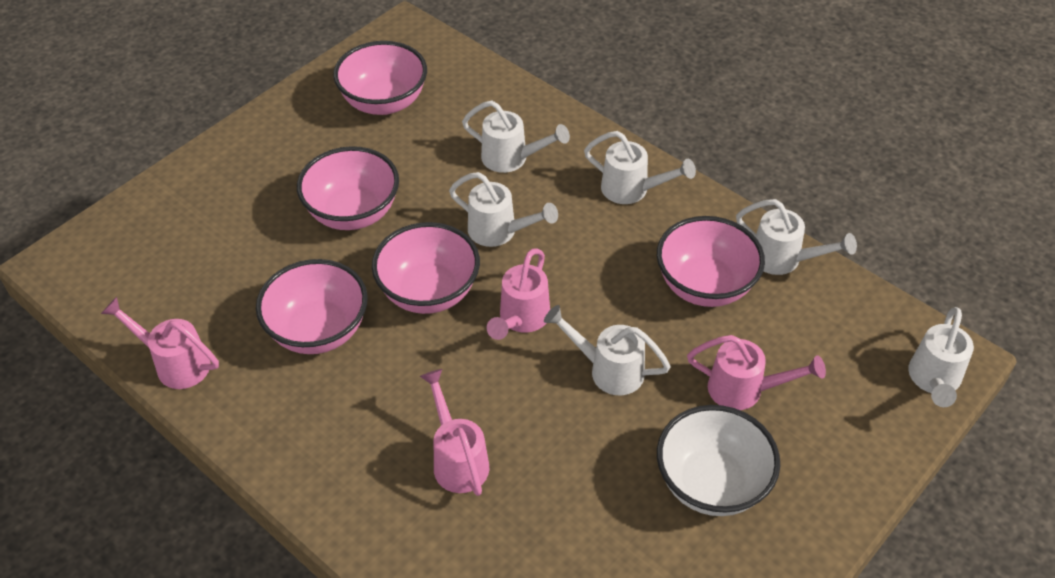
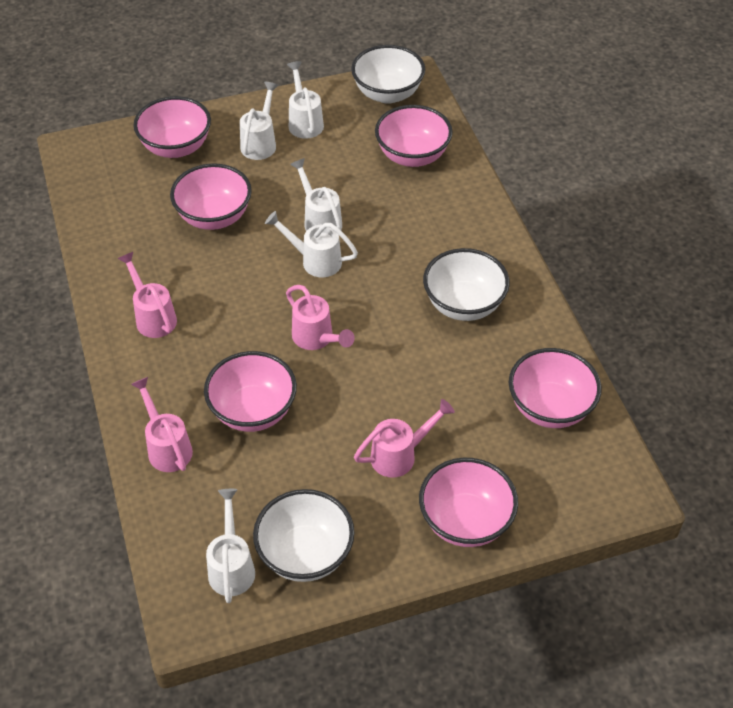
pink bowl: [256,259,368,354] [297,146,399,230] [333,41,427,115] [372,222,480,314] [657,216,765,307] = 5 -> [133,96,211,158] [170,164,252,230] [204,351,297,432] [375,105,453,167] [419,458,518,547] [509,348,602,428] = 6
white bowl: [657,405,780,516] = 1 -> [253,489,355,582] [351,45,425,104] [423,248,510,321] = 3
white watering can: [449,172,558,247] [462,101,570,173] [544,305,671,395] [584,131,696,204] [736,199,857,275] [908,307,974,407] = 6 -> [206,489,255,603] [240,82,279,160] [265,211,358,277] [287,61,324,139] [290,158,342,231] = 5

